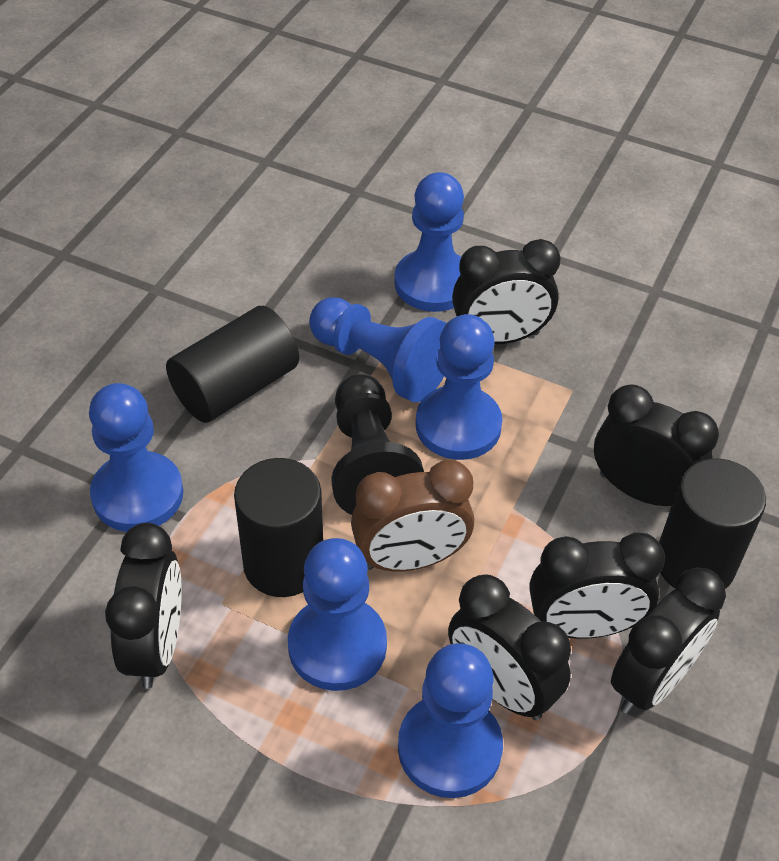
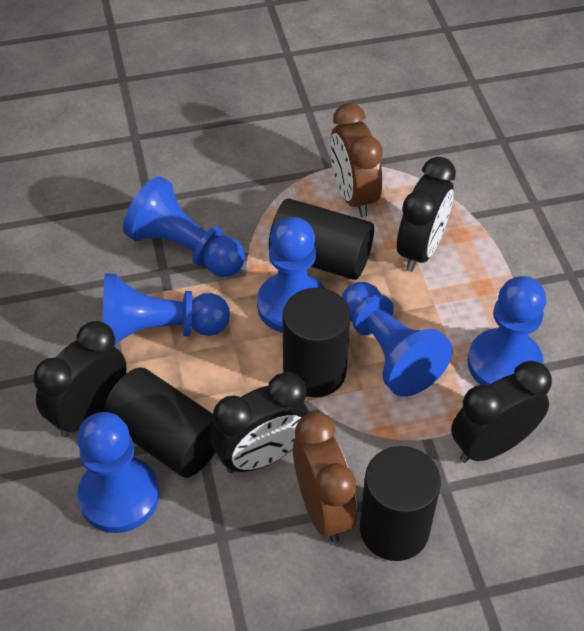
black clock: [105,523,182,689] [448,574,571,720] [452,239,561,344] [529,532,665,639] [594,384,719,506] [611,567,726,714] = 6 -> [33,321,127,438] [211,372,310,473] [397,157,456,272] [451,361,552,463] = 4
black cylinder: [166,306,299,423] [234,458,323,597] [659,459,766,589] = 3 -> [103,367,216,478] [269,198,374,280] [282,288,351,398] [360,446,441,561] = 4
black pawn: [331,374,424,515] = 1 -> none = 0
brown clock: [351,460,474,572] = 1 -> [293,412,357,543] [330,103,383,217] = 2

